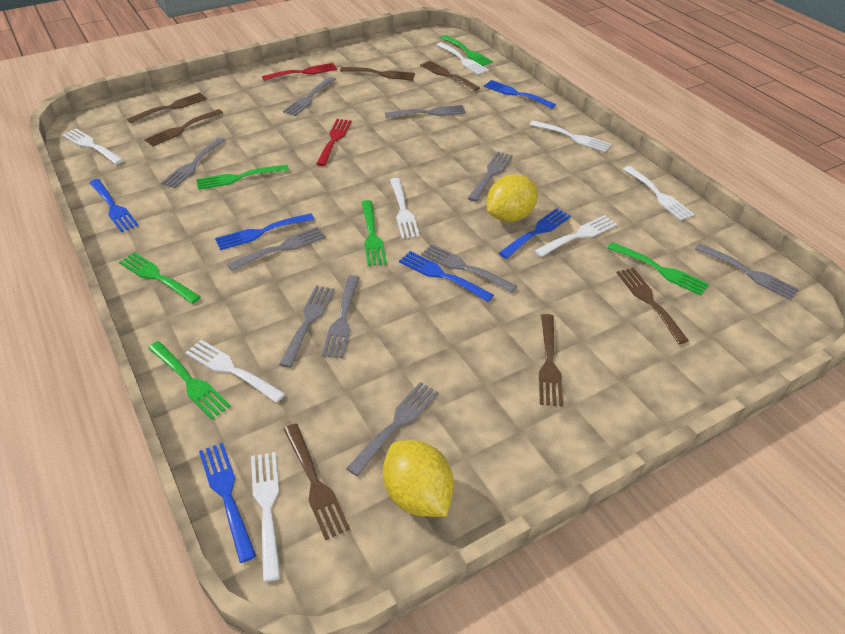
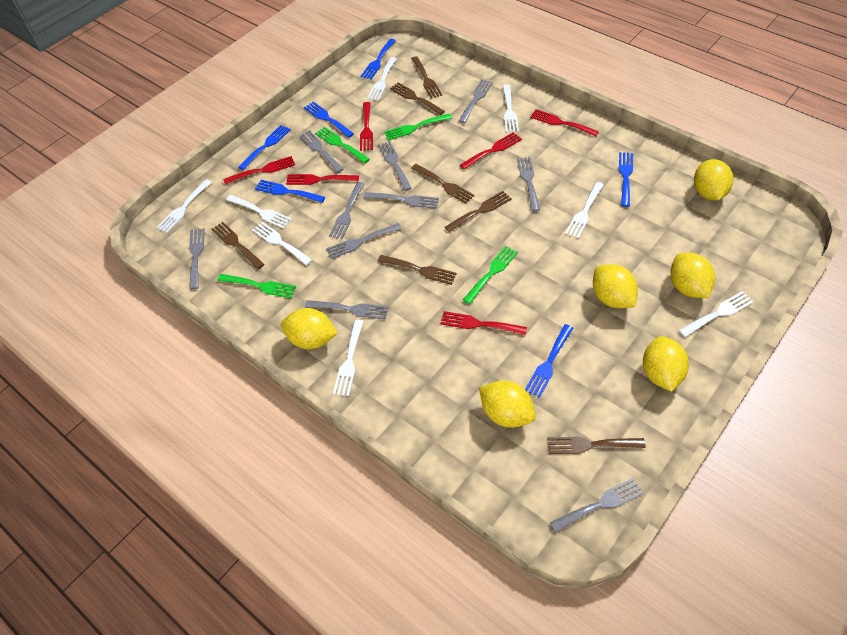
green fork: [119,252,201,304] [148,341,231,420] [196,165,289,190] [361,200,387,266] [441,35,493,66] [608,242,709,296] = 6 -> [217,274,296,298] [315,127,370,164] [384,113,452,141] [463,246,518,304] = 4
red fork: [262,63,337,81] [316,119,352,166] = 2 -> [223,156,295,184] [286,174,359,185] [360,102,373,151] [440,311,527,335] [460,132,522,169] [530,109,599,136] = 6
yellow lemon: [383,440,454,517] [487,174,538,222] = 2 -> [281,308,338,349] [479,381,536,428] [593,264,638,308] [643,336,689,392] [671,253,715,298] [694,159,733,200] = 6

